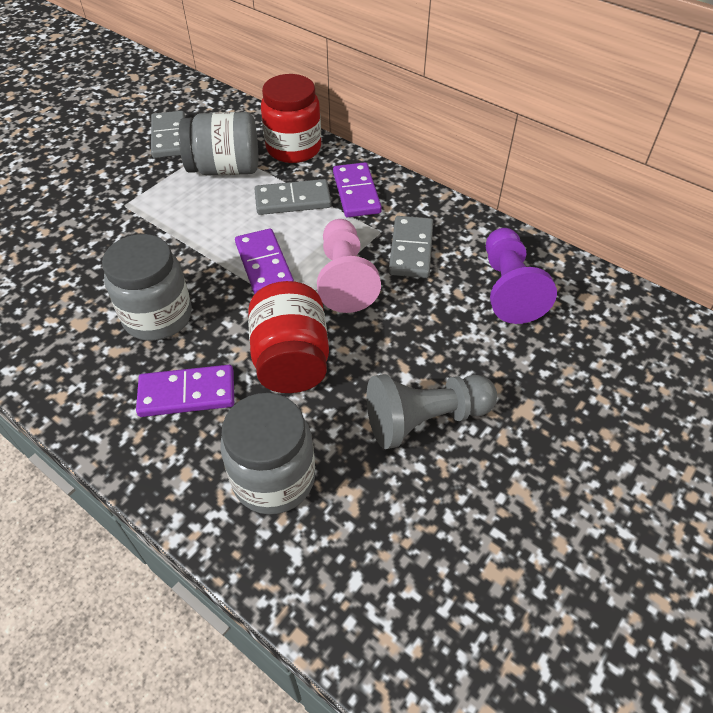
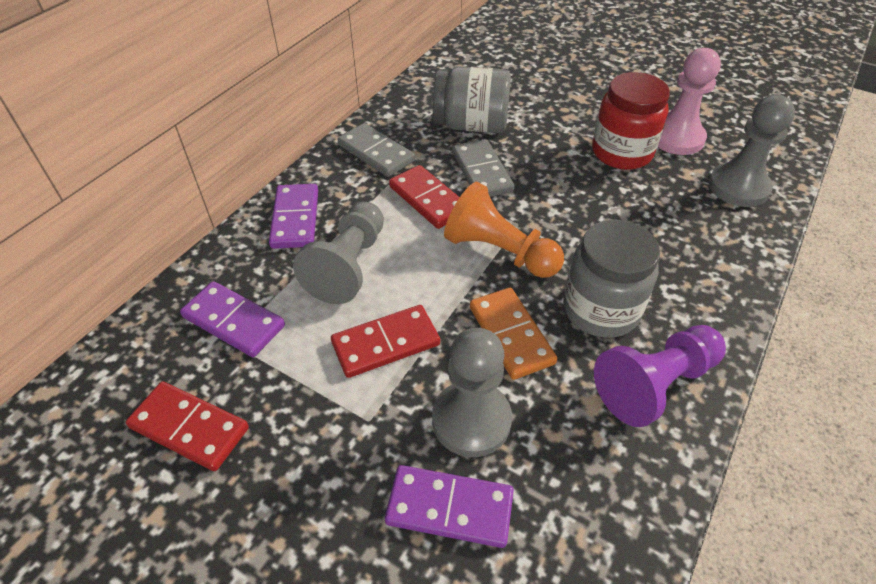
grey domino: [151,111,185,158] [255,179,331,215] [389,216,433,278] = 3 -> [338,123,415,177] [452,139,514,197] = 2
grey jar: [102,234,192,341] [179,112,258,176] [220,393,315,515] = 3 -> [433,66,511,133] [563,220,660,338] = 2
grey pawn: [367,374,497,449] = 1 -> [293,202,384,304] [432,328,512,457] [709,95,795,207] = 3
orange domino: none = 0 -> [470,288,557,380] = 1
orange pawn: none = 0 -> [444,182,564,278] = 1
red domino: none = 0 -> [126,381,249,471] [331,305,440,378] [389,165,460,229] = 3
red jar: [248,281,329,393] [261,74,321,163] = 2 -> [592,72,670,170] = 1

